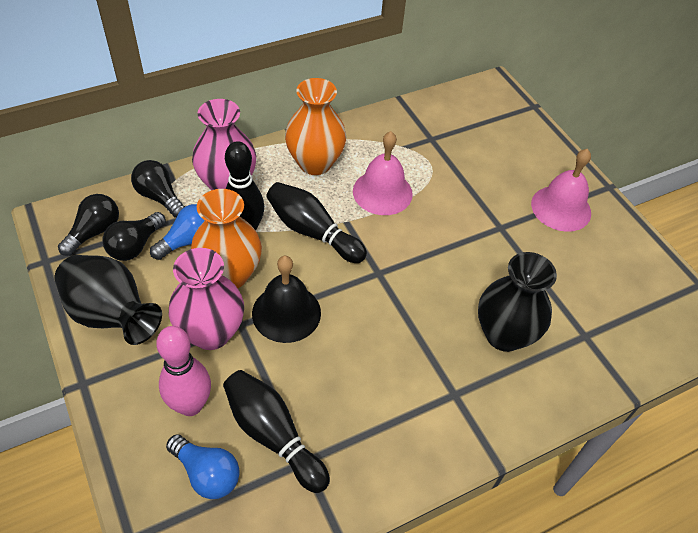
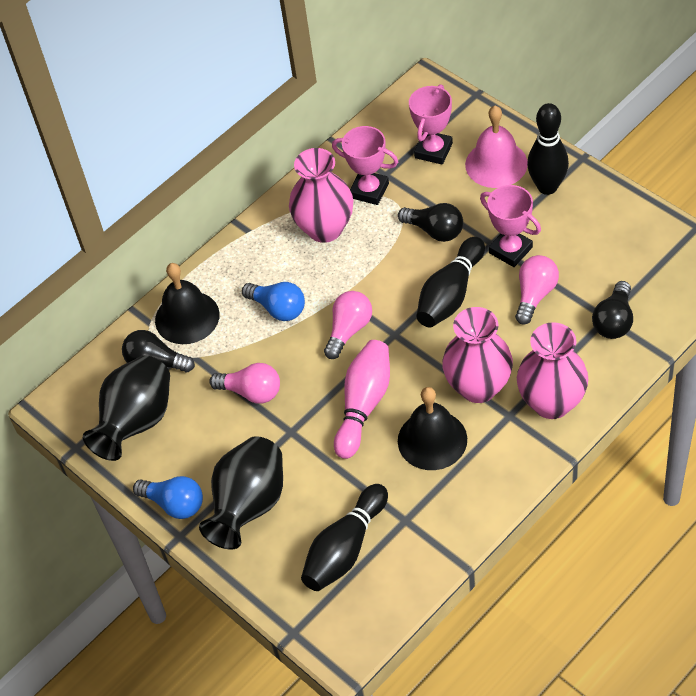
black bell: [252,256,321,343] = 1 -> [155,263,220,344] [398,387,467,470] = 2
orange vase: [191,189,262,288] [285,78,346,175] = 2 -> none = 0
pink bell: [353,131,413,215] [531,149,591,232] = 2 -> [465,106,527,188] = 1
pink light bulb: none = 0 -> [209,363,280,403] [324,291,372,359] [515,255,559,325] = 3
pink trophy: none = 0 -> [332,126,398,205] [409,84,453,165] [480,185,541,267] = 3
pink vase: [169,248,244,350] [192,99,256,190] = 2 -> [289,148,353,243] [442,307,513,403] [517,322,589,419] = 3

